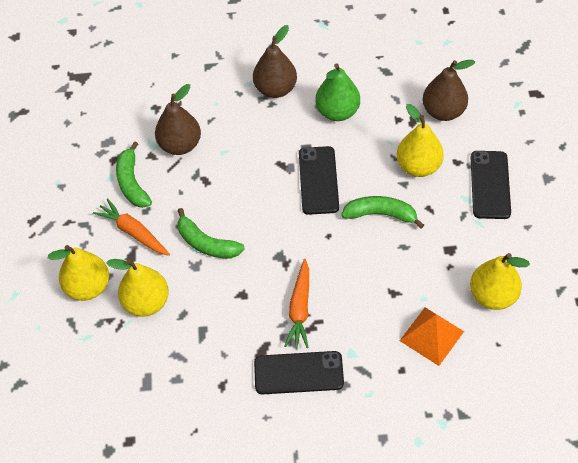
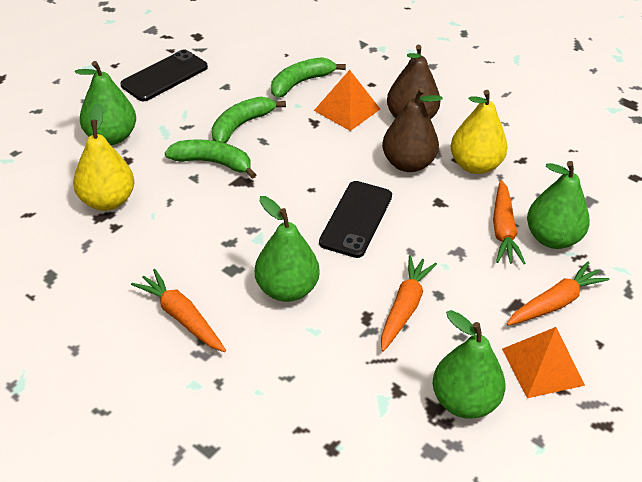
black phone: [254,351,344,394] [299,146,339,215] [471,151,511,219] = 3 -> [120,49,208,101] [319,181,392,258] = 2
brown pear: [155,84,201,155] [253,25,297,98] [423,60,475,121] = 3 -> [382,88,443,172] [387,45,440,119] = 2
green pear: [315,63,360,121] = 1 -> [75,61,136,145] [255,196,320,302] [433,310,506,419] [527,161,590,249] = 4
orange carrot: [93,198,170,256] [285,259,309,348] = 2 -> [131,269,226,352] [381,255,437,352] [493,180,526,264] [507,262,609,326] = 4
orange pyramid: [400,307,464,366] = 1 -> [314,70,380,131] [502,327,585,398] = 2
yellow pear: [48,245,109,301] [106,259,169,317] [396,104,444,177] [470,253,530,310] = 4 -> [73,103,135,211] [451,90,508,174] = 2

